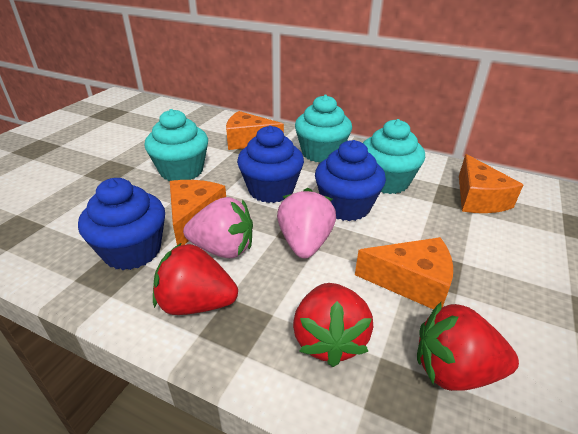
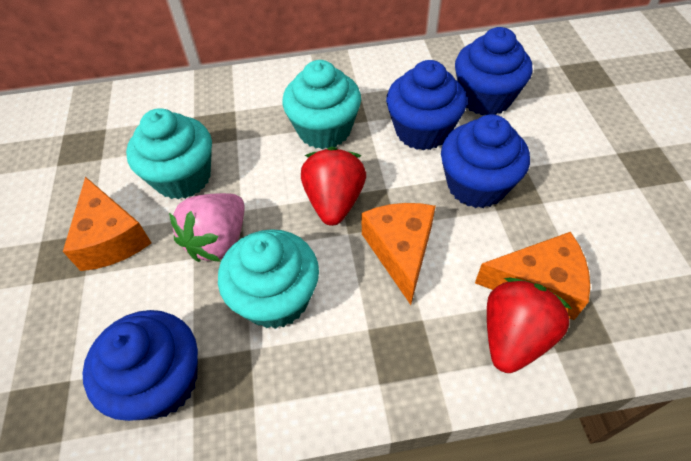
blue cupcake: [78,178,165,270] [237,125,304,203] [315,140,386,221] = 3 -> [82,310,198,421] [386,60,467,151] [441,114,530,208] [455,27,532,115] = 4
orange cheese: [170,180,226,245] [226,111,284,150] [355,237,453,310] [459,154,523,213] = 4 -> [63,177,152,271] [361,203,436,305] [475,232,590,320] = 3
pink strawberry: [183,197,253,258] [277,188,336,258] = 2 -> [169,193,245,262] = 1
red strawberry: [153,243,238,315] [293,283,373,367] [417,302,519,391] = 3 -> [301,147,366,226] [487,277,572,373] = 2

